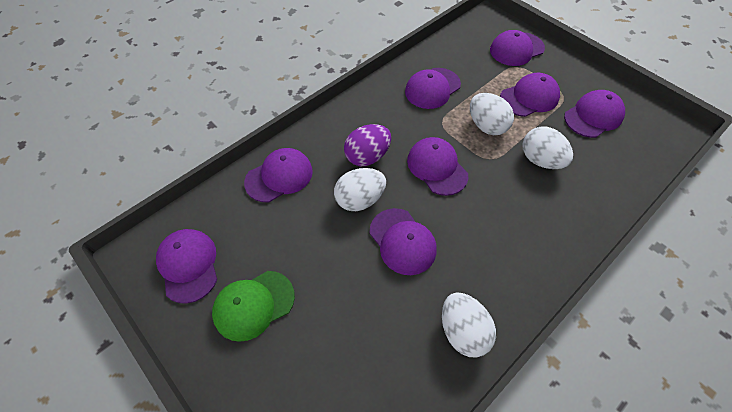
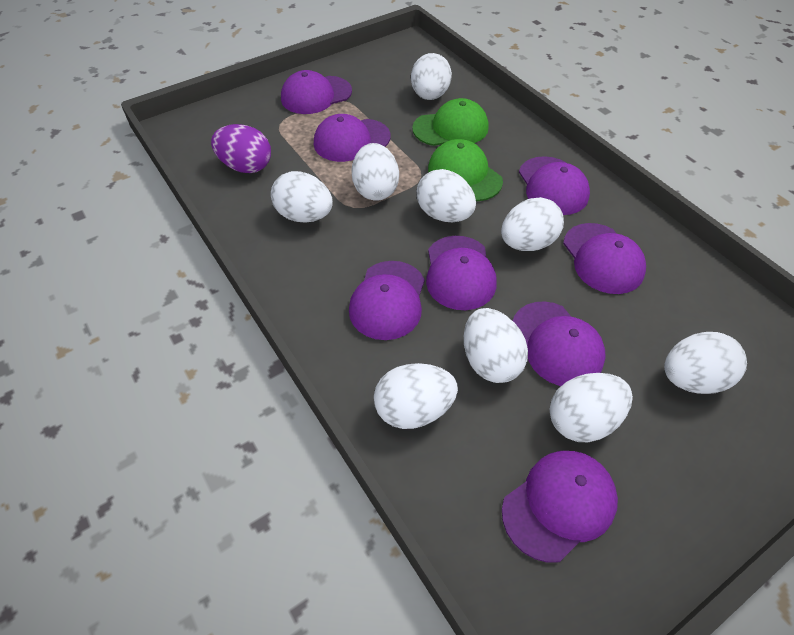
green cap: [212,271,295,342] = 1 -> [412,98,488,146] [428,139,503,201] = 2
white egg: [334,168,386,211] [442,292,496,358] [470,93,514,135] [522,126,573,169] = 4 -> [271,171,333,222] [351,143,399,201] [374,363,458,429] [411,53,452,100] [417,169,476,222] [464,308,528,383] [501,197,564,251] [550,373,633,442] [664,332,747,394] = 9

